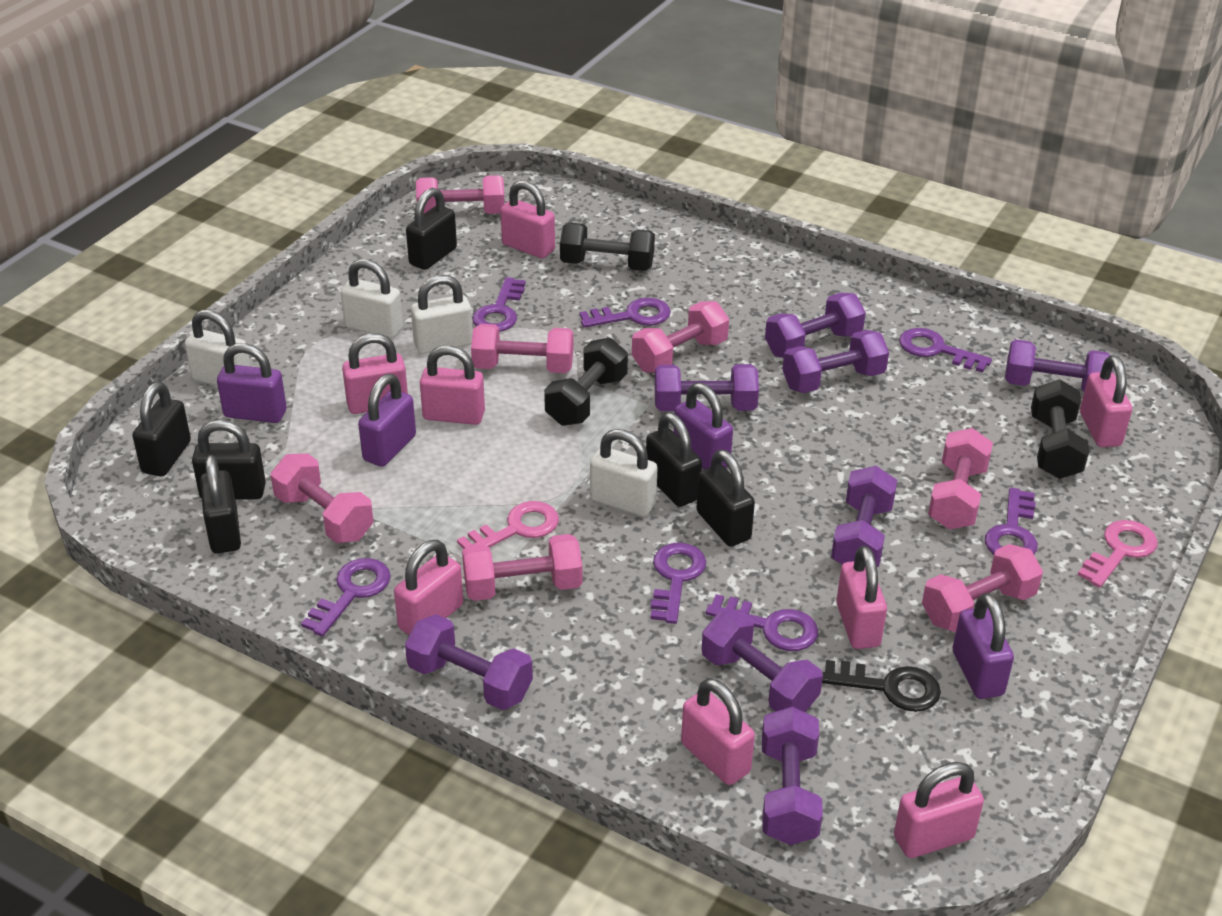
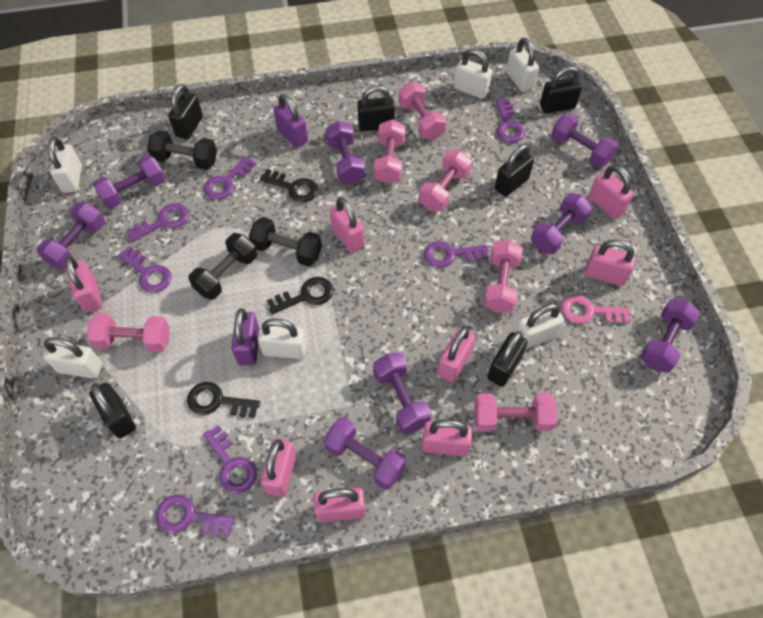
black key: [822,660,941,712] = 1 -> [187,382,260,418] [260,169,318,202] [267,277,333,314] = 3
pink dumbbell: [271,453,374,543] [416,175,505,214] [462,534,582,601] [471,324,573,373] [632,301,729,373] [922,544,1043,632] [928,428,993,529] = 7 -> [87,313,170,352] [374,119,405,184] [399,82,446,140] [419,150,472,211] [474,393,557,432] [484,240,523,313] = 6
pink key: [457,501,559,549] [1078,520,1158,588] = 2 -> [561,295,630,324] = 1
purple padlock: [217,343,286,423] [358,374,416,467] [674,383,733,469] [952,593,1014,699] = 4 -> [231,308,260,365] [273,94,308,148] = 2
white padlock: [185,310,250,386] [341,259,403,338] [411,275,473,354] [590,429,658,517] = 4 -> [43,337,102,379] [48,137,82,193] [258,319,307,359] [454,49,492,99] [506,38,539,92] [515,304,564,350] = 6

